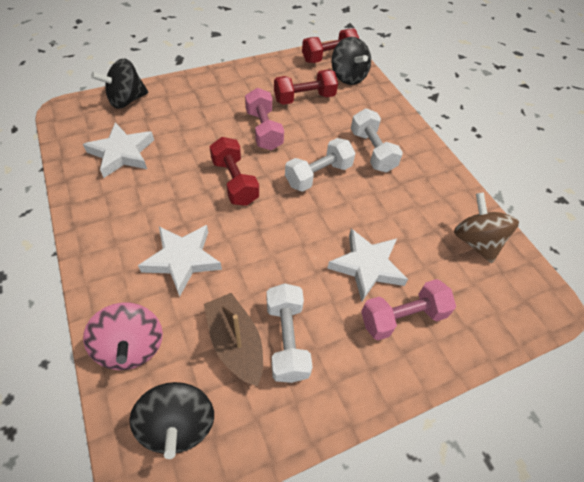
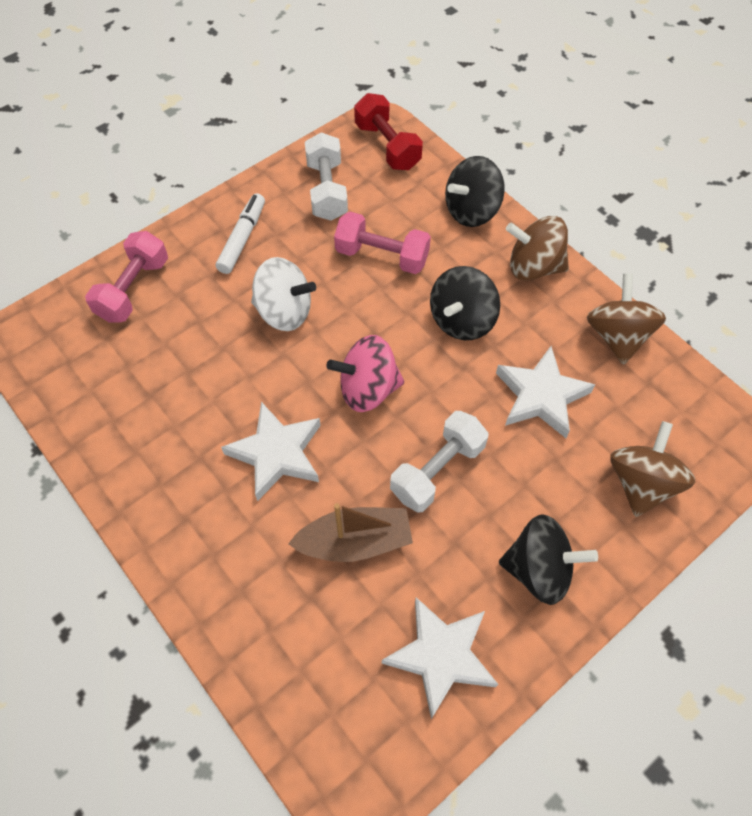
brown spinning top: [454,192,519,263] = 1 -> [506,216,569,281] [587,274,666,365] [610,421,696,517] = 3
red dumbbell: [210,137,259,206] [274,70,338,105] [302,28,359,63] = 3 -> [354,93,423,170] = 1
white dumbbell: [267,283,313,383] [285,138,356,192] [351,108,403,173] = 3 -> [305,132,348,221] [390,411,488,513] = 2
white marker: none = 0 -> [216,193,265,274] = 1
white spinning top: none = 0 -> [251,257,316,331] = 1

